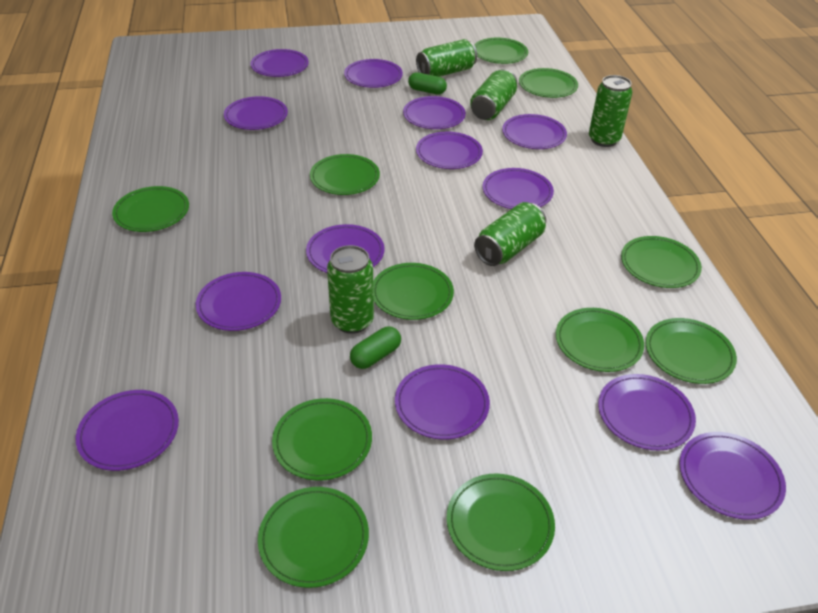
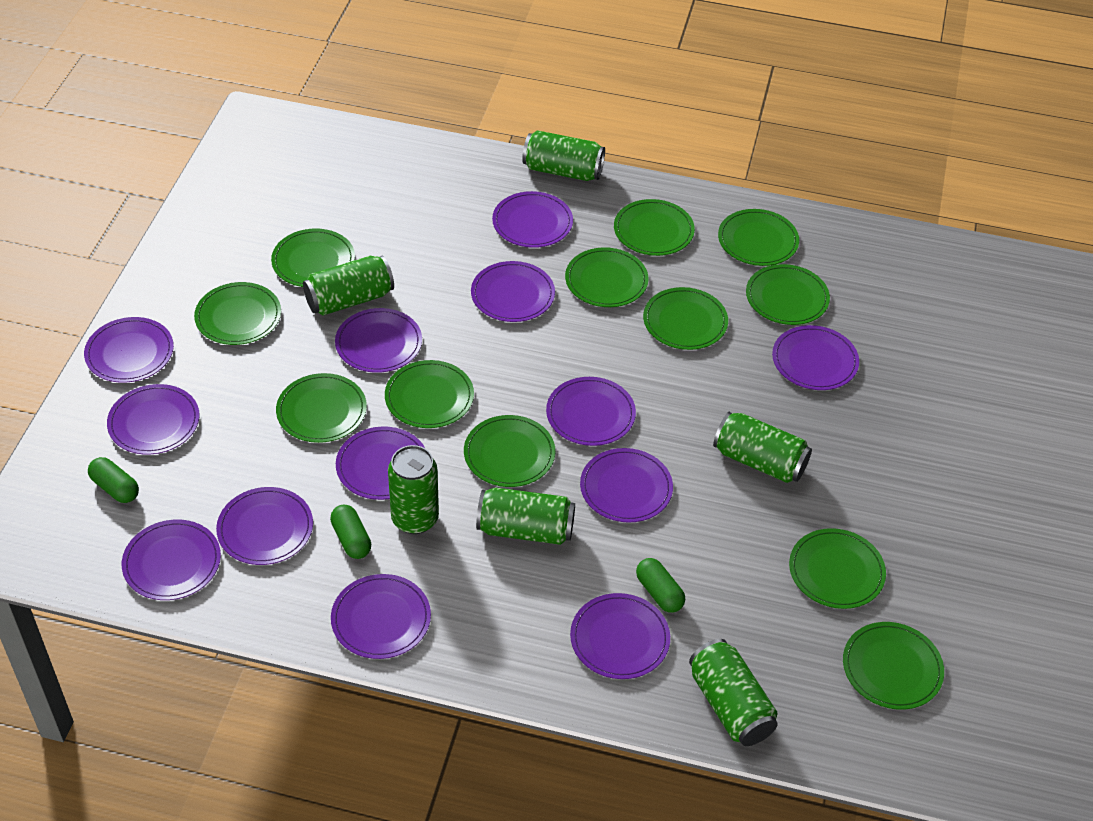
green can: [327,245,374,334] [416,39,477,77] [470,69,517,120] [474,202,546,266] [589,75,632,147] = 5 -> [303,256,394,316] [388,445,439,534] [476,487,575,545] [522,130,605,181] [689,639,778,746] [713,412,812,483] = 6
green capsule: [350,326,401,369] [408,72,447,95] = 2 -> [88,457,139,503] [330,505,371,559] [636,558,685,613] = 3
green plate: [112,186,189,232] [258,487,369,588] [272,398,372,480] [310,154,380,195] [373,263,454,320] [446,474,555,571] [474,38,528,64] [519,68,578,98] [556,308,644,372] [621,236,702,288] [646,318,737,384] = 11 -> [194,282,281,345] [271,229,355,287] [276,373,367,443] [385,360,474,428] [464,415,555,487] [565,247,649,307] [614,199,695,256] [643,287,728,350] [718,209,799,266] [746,264,830,325] [789,528,886,609] [843,622,944,710] = 12

